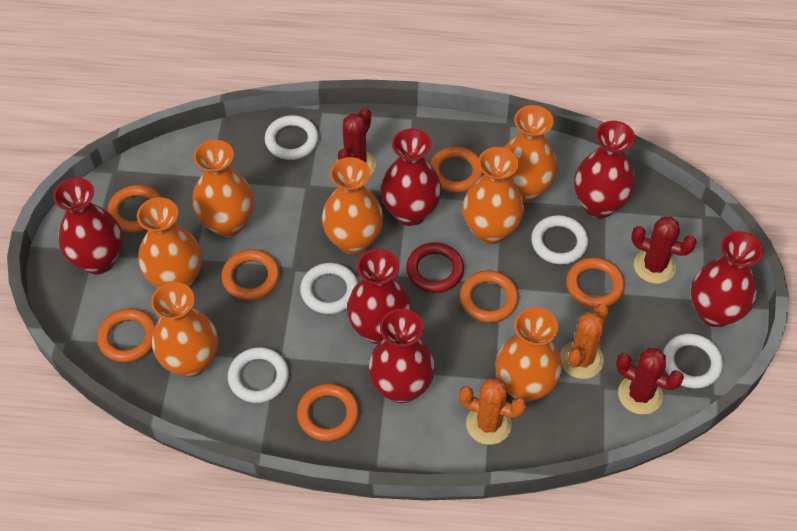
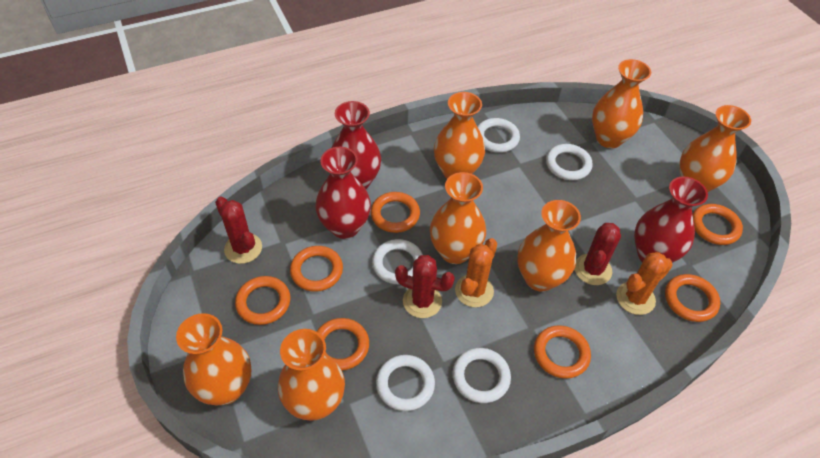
red ring: [406,242,464,293] = 1 -> none = 0
red vase: [53,178,123,274] [347,249,412,344] [368,309,435,403] [381,129,441,226] [574,121,635,218] [691,231,763,327] = 6 -> [315,147,371,239] [331,101,381,189] [634,176,708,263] = 3

